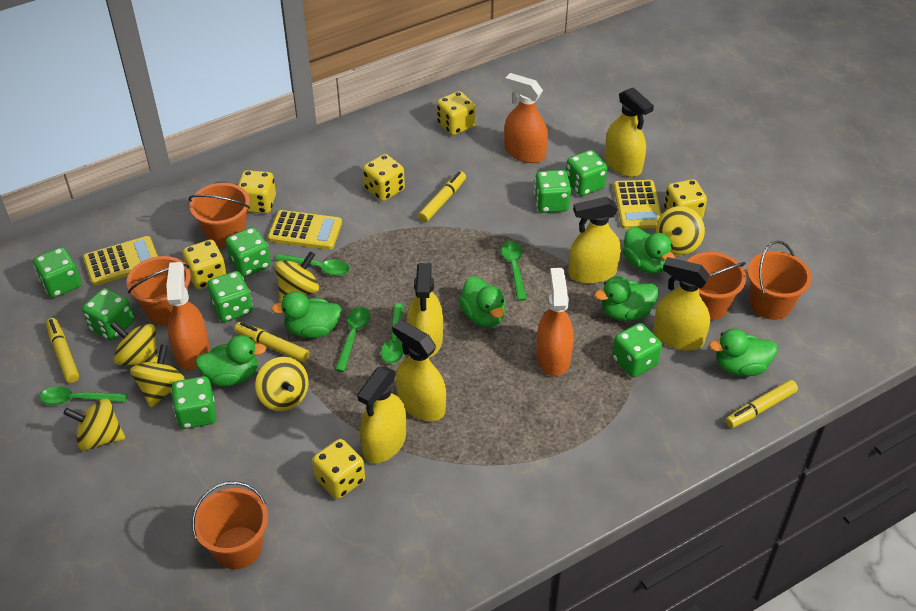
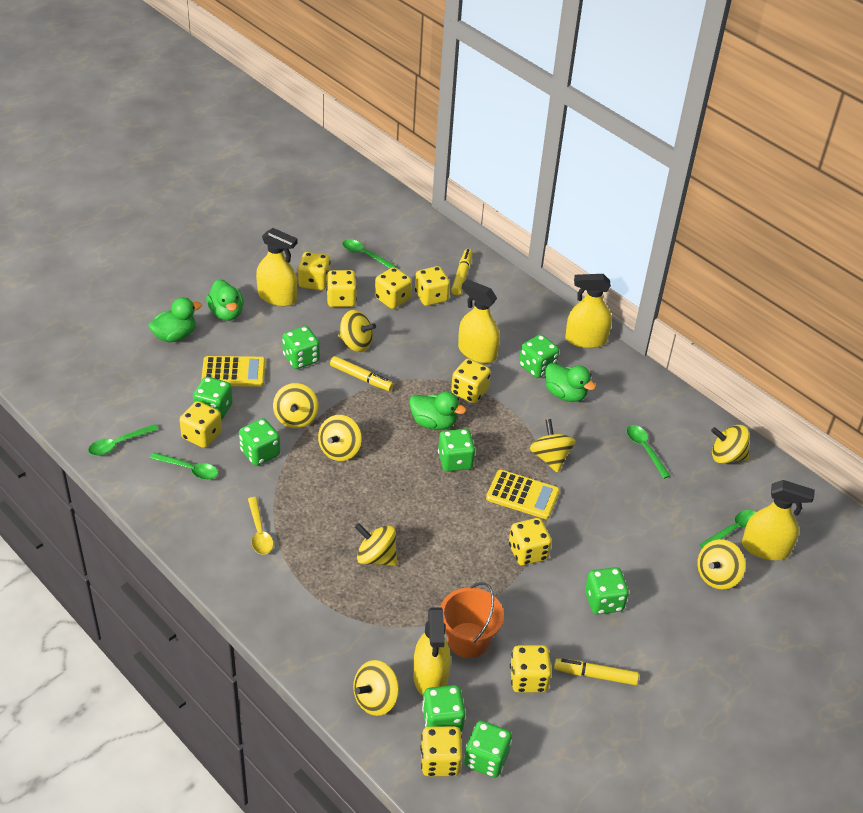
green duck: [195,335,267,386] [271,292,342,338] [459,276,505,327] [594,276,658,321] [623,227,675,274] [709,329,777,376] = 6 -> [149,297,202,342] [206,279,244,321] [409,392,466,430] [545,363,596,402] = 4
orange bucket: [126,256,191,325] [188,183,250,248] [192,481,268,569] [687,252,746,321] [747,241,812,320] = 5 -> [440,582,504,658] = 1
orange spray bottle: [166,262,209,370] [504,73,548,163] [536,268,574,376] = 3 -> none = 0
yellow calculator: [83,236,158,286] [268,210,342,250] [613,180,662,229] = 3 -> [201,356,265,387] [486,470,560,519] = 2
yellow dice: [183,240,227,289] [238,170,276,214] [312,439,365,499] [363,154,405,201] [437,91,475,135] [664,179,707,219] = 6 -> [180,401,222,448] [298,252,330,290] [326,270,357,307] [375,267,412,309] [415,266,450,306] [420,726,463,777] [451,359,491,403] [509,518,552,566] [510,645,552,693] = 9
yellow marker: [46,318,79,383] [235,322,309,362] [418,171,466,222] [725,380,798,428] = 4 -> [330,356,394,391] [451,249,473,295] [554,658,639,685] = 3
yellow spinning top: [63,399,125,451] [110,321,158,365] [130,344,185,408] [255,357,309,411] [275,251,319,302] [656,206,705,255] = 6 -> [273,383,319,428] [318,415,362,461] [338,310,376,352] [353,660,399,716] [355,523,397,566] [530,419,575,473] [697,539,745,589] [711,425,750,464] = 8
yellow spoon: none = 0 -> [248,497,273,555] = 1
yellow spray bottle: [357,366,406,463] [392,320,446,421] [407,263,443,358] [568,197,621,284] [605,87,654,177] [653,257,710,351] = 6 -> [256,228,297,306] [413,608,451,696] [458,279,500,363] [565,274,612,348] [742,480,815,560] = 5

